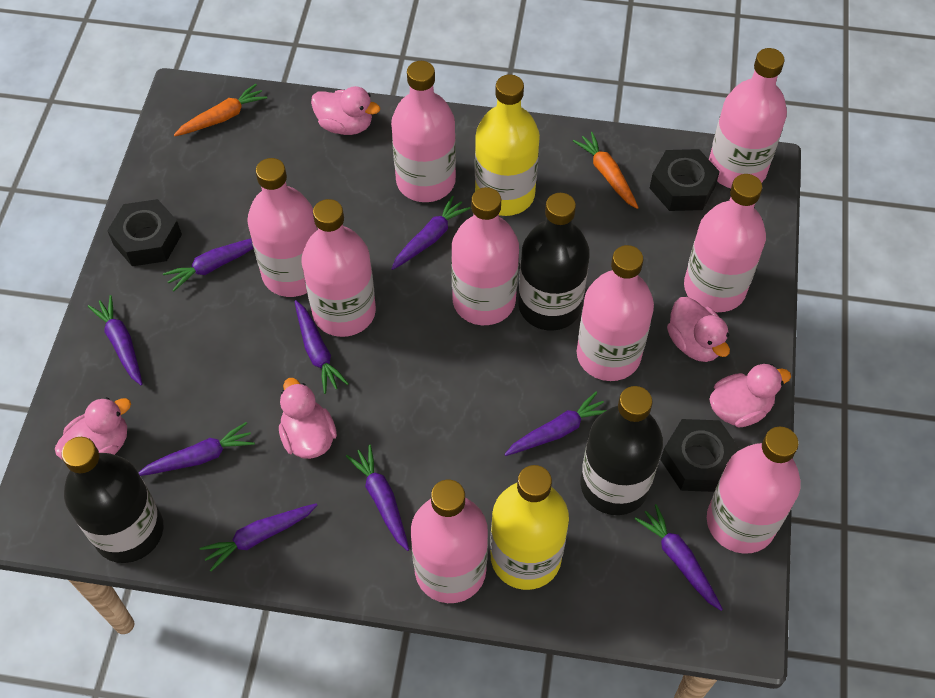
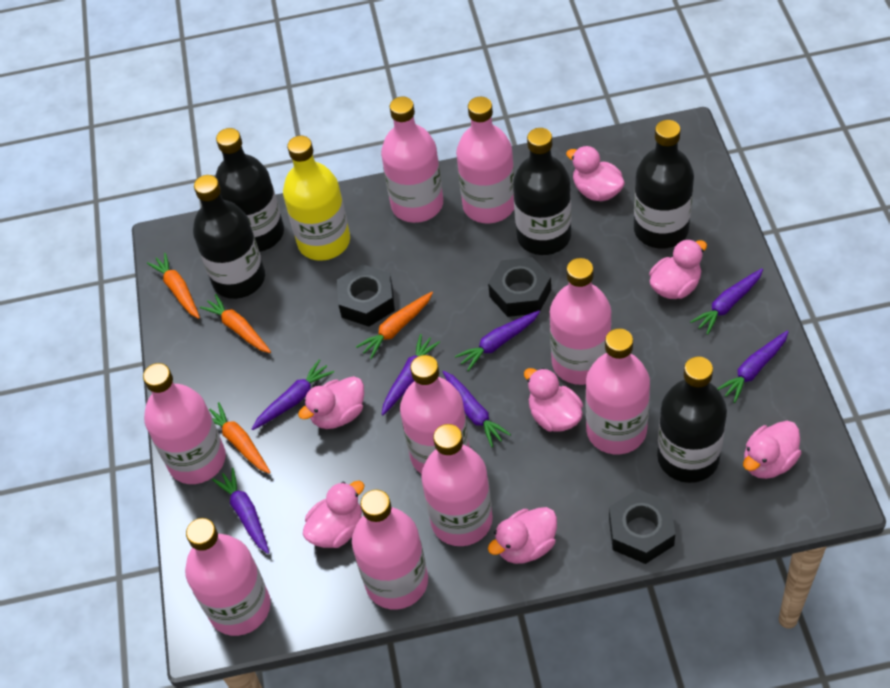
black bottle: [61,437,164,563] [518,193,590,331] [580,386,663,515] = 3 -> [193,175,265,299] [215,128,284,252] [513,128,571,255] [634,120,694,249] [657,357,727,483] = 5
orange carrot: [174,84,267,136] [573,132,639,209] = 2 -> [147,253,200,319] [200,294,271,353] [209,402,271,474] [356,292,433,359] = 4
pink duck: [55,397,131,459] [279,378,337,459] [311,86,380,135] [667,297,730,362] [709,364,791,428] = 5 -> [298,376,364,429] [303,481,364,548] [488,507,557,564] [524,368,583,432] [566,146,625,201] [649,239,707,299] [743,421,801,479] = 7
purple carrot: [88,295,143,386] [138,422,255,476] [163,238,254,292] [200,503,317,571] [295,300,349,394] [346,445,409,551] [391,196,471,270] [504,392,607,456] [635,504,723,611] = 9 -> [212,468,269,554] [252,359,334,430] [382,334,440,415] [443,371,511,447] [455,310,540,371] [690,268,763,335] [717,331,789,403] = 7
yellow bottle: [475,74,540,216] [490,465,569,590] = 2 -> [283,136,350,261] = 1

